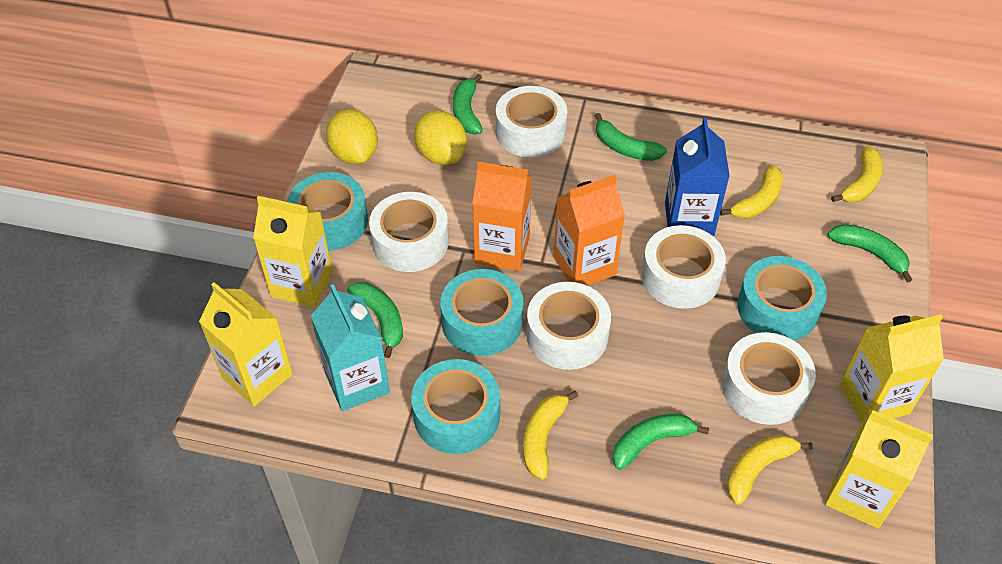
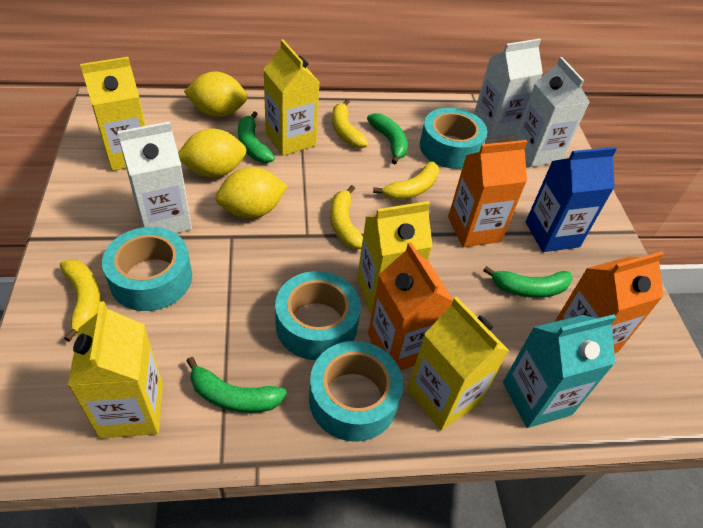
green banana: [347,282,403,358] [453,74,483,134] [595,113,667,161] [612,414,709,470] [827,224,912,283] = 5 -> [187,357,287,413] [238,111,275,163] [367,113,408,164] [483,266,573,298] = 4
orange carton: [472,162,532,271] [554,175,625,286] = 2 -> [368,242,453,371] [448,140,527,247] [555,251,664,353] = 3
white carton: none = 0 -> [117,122,192,233] [474,39,543,140] [514,57,590,167] = 3
white tape: [369,192,449,272] [496,86,568,158] [526,282,611,370] [641,225,726,309] [722,332,816,425] = 5 -> none = 0
yellow carton: [199,282,293,406] [253,196,332,307] [825,409,933,529] [840,314,944,423] = 4 -> [68,301,163,439] [80,57,146,171] [263,39,320,156] [357,201,433,315] [407,297,509,431] = 5
yellow lemon: [326,109,378,164] [414,110,467,165] = 2 -> [178,129,247,177] [184,72,248,117] [215,167,288,218] = 3

